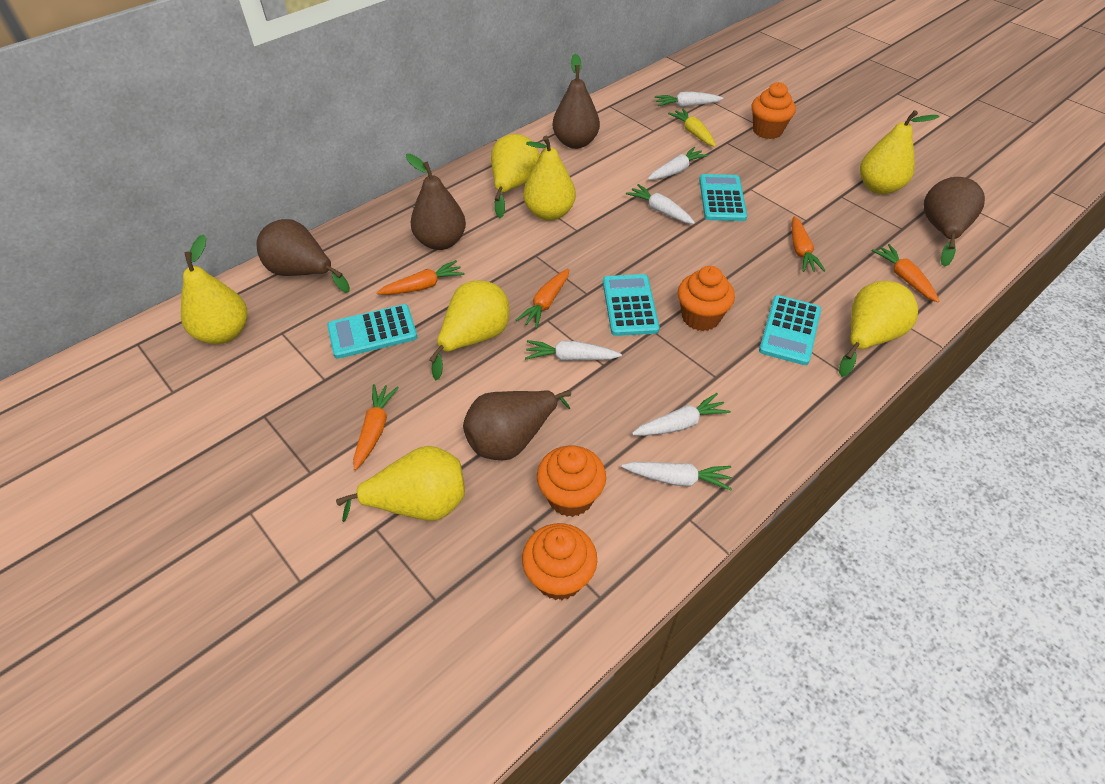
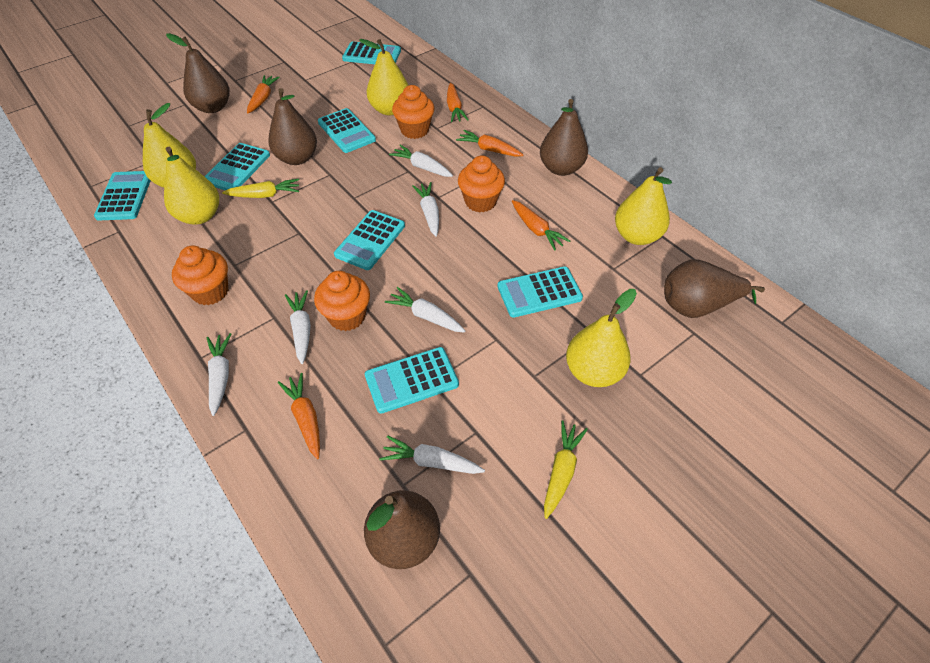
turquoise calculator: [327,304,417,359] [603,274,660,336] [699,174,747,221] [759,295,821,365] = 4 -> [94,171,151,220] [204,143,270,190] [318,108,376,153] [334,210,405,270] [342,41,401,64] [365,347,459,414] [497,267,583,318] = 7
yellow carrot: [668,108,716,147] = 1 -> [222,179,299,198] [544,421,588,519] = 2
yellow pear: [181,234,247,344] [336,446,465,522] [429,280,509,380] [491,134,540,218] [523,136,576,221] [839,281,918,377] [860,110,939,194] = 7 -> [143,103,196,188] [164,147,219,225] [359,39,409,115] [566,289,637,387] [615,167,672,245] = 5

